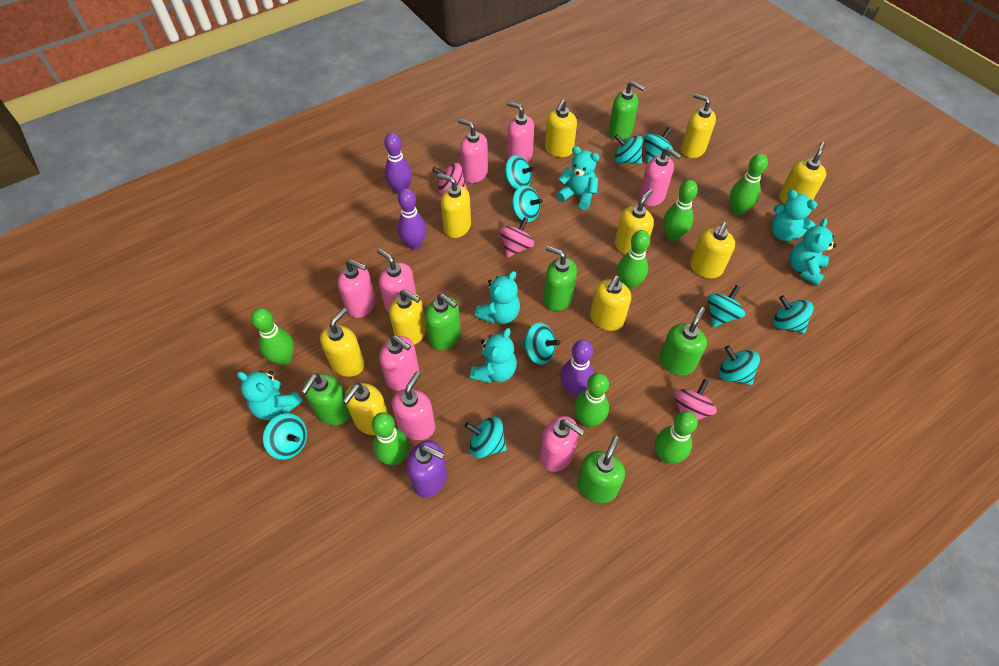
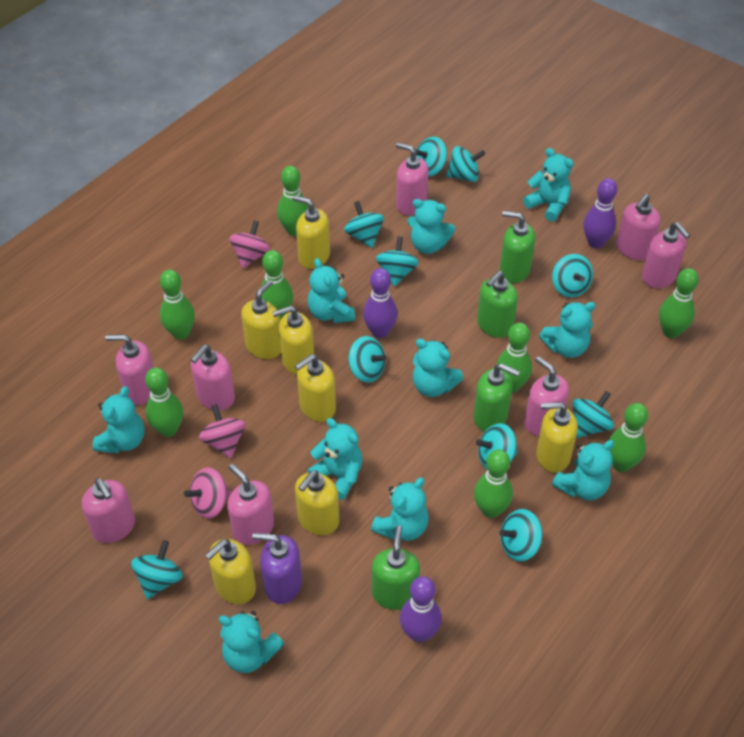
green bowling pin: [251,308,294,365] [372,412,409,465] [574,373,609,427] [617,230,650,290] [655,411,698,464] [663,180,698,241] [730,154,768,215] = 7 -> [145,367,183,437] [160,270,195,340] [261,250,293,320] [277,166,309,236] [474,449,513,518] [496,323,532,393] [609,403,648,472] [659,268,699,338] = 8
green soap dispenser: [301,373,350,425] [425,294,461,350] [543,246,577,311] [577,436,625,503] [609,81,645,140] [659,307,707,376] = 6 -> [372,526,420,610] [474,363,520,432] [477,271,518,338] [500,211,535,283] = 4
turquoise teddy bear: [237,370,303,420] [470,328,517,383] [475,271,520,324] [556,146,600,210] [772,190,817,241] [790,218,837,286] = 6 -> [93,386,144,454] [219,611,284,673] [307,258,355,323] [307,418,363,500] [371,477,429,541] [407,199,455,254] [413,339,463,397] [523,148,574,222] [539,302,596,358] [552,440,614,500] = 10
yellow soap dispenser: [320,308,365,377] [343,383,388,435] [389,289,426,345] [437,174,471,238] [545,100,577,157] [590,275,631,331] [615,189,654,254] [681,93,716,158] [690,222,735,278] [779,142,826,204] = 10 -> [205,539,256,604] [241,280,281,359] [272,305,314,375] [293,195,330,269] [295,354,336,422] [295,470,339,535] [536,402,578,473] = 7

